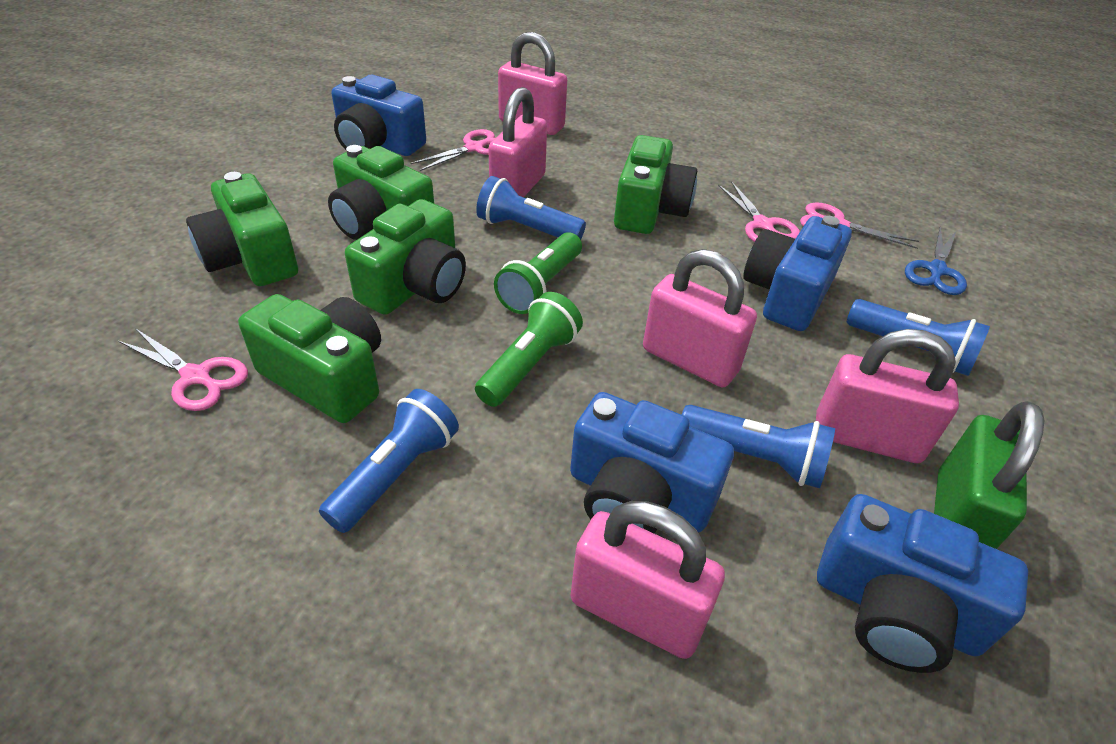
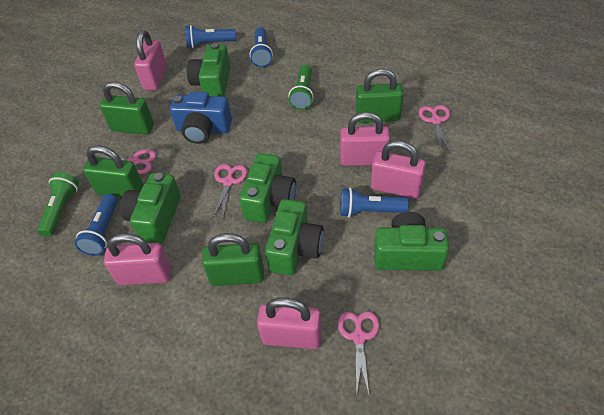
blue camera: [332,75,426,156] [570,392,734,534] [743,216,852,331] [817,494,1028,673] = 4 -> [170,92,232,144] = 1
blue scissors: [905,228,967,295] = 1 -> none = 0
green padlock: [934,401,1044,549] = 1 -> [83,145,144,197] [99,82,154,135] [202,233,264,286] [356,69,403,123] = 4

